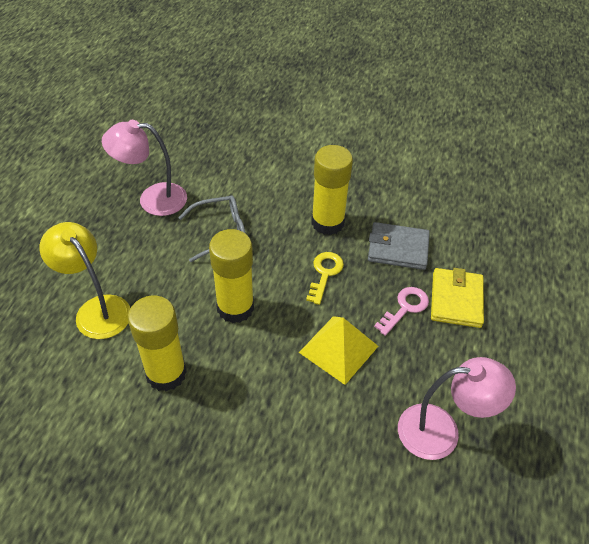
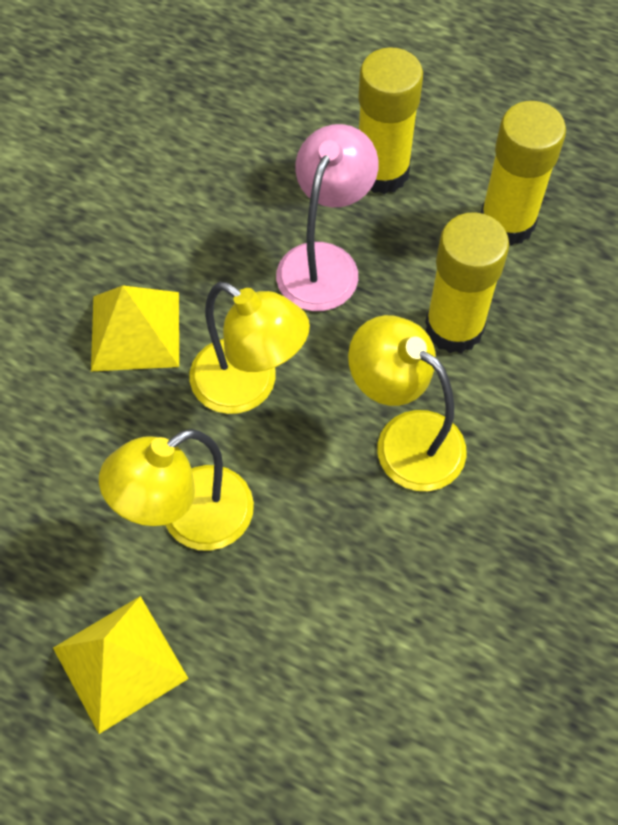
grey glasses: [178,196,246,262] = 1 -> none = 0
grey wallet: [368,222,430,270] = 1 -> none = 0
pink key: [374,287,429,336] = 1 -> none = 0
pink lamp: [102,120,187,216] [398,357,516,460] = 2 -> [276,124,379,311] = 1
yellow key: [306,252,344,305] = 1 -> none = 0
yellow lamp: [39,222,130,339] = 1 -> [99,429,254,551] [190,282,310,414] [348,315,467,491] = 3
yellow pyramid: [299,316,378,385] = 1 -> [53,596,189,734] [91,286,179,371] = 2
yellow wallet: [431,268,484,328] = 1 -> none = 0

